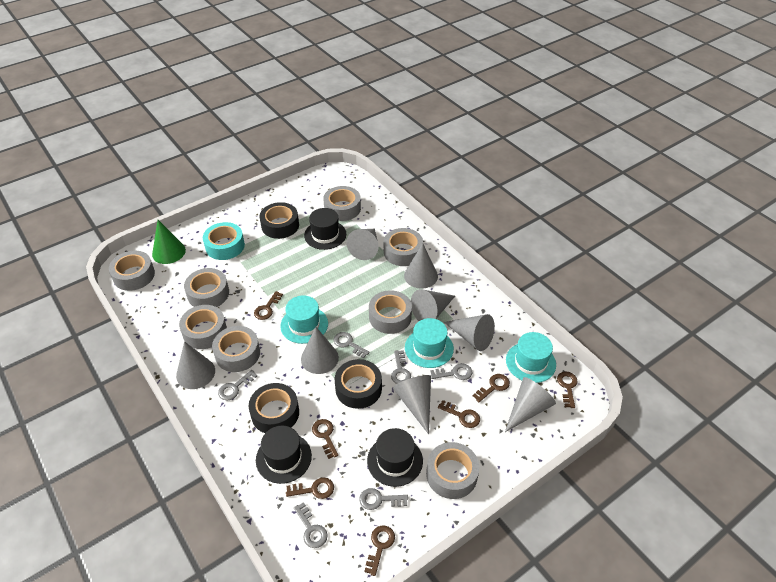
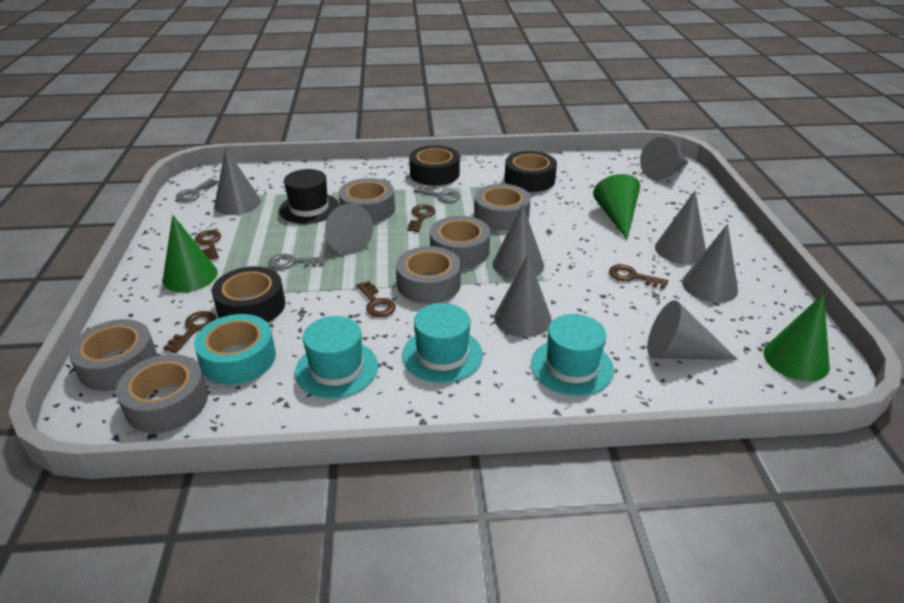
black hat: [256,426,312,484] [304,208,346,250] [367,428,423,487] = 3 -> [279,169,340,224] = 1
brown key: [254,291,283,320] [286,477,334,499] [312,419,338,459] [364,525,395,576] [438,400,480,428] [473,374,510,402] [557,371,578,408] = 7 -> [163,311,216,353] [195,230,221,260] [357,281,396,317] [407,204,435,232] [609,264,668,289] = 5
green cone: [152,220,186,264] = 1 -> [162,215,218,292] [593,174,640,239] [763,293,830,381] = 3
grey key: [218,370,257,400] [294,502,328,548] [334,332,370,358] [359,488,408,510] [391,350,411,384] [430,363,472,380] = 6 -> [176,178,218,202] [268,254,326,270] [414,186,460,203] = 3
grey tape: [109,251,155,291] [179,305,227,349] [184,268,229,307] [212,326,260,372] [323,186,361,221] [369,290,412,334] [384,228,423,266] [426,442,479,499] = 8 -> [68,319,157,391] [116,354,208,433] [339,178,395,223] [396,246,461,304] [430,216,490,268] [474,184,531,230] = 6

